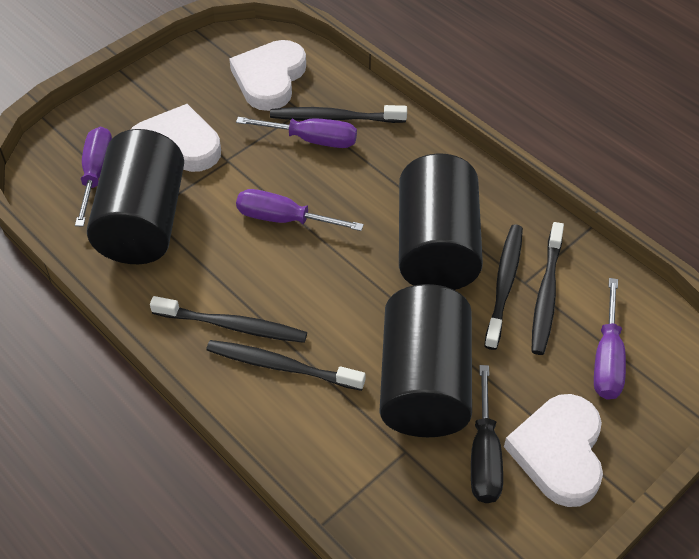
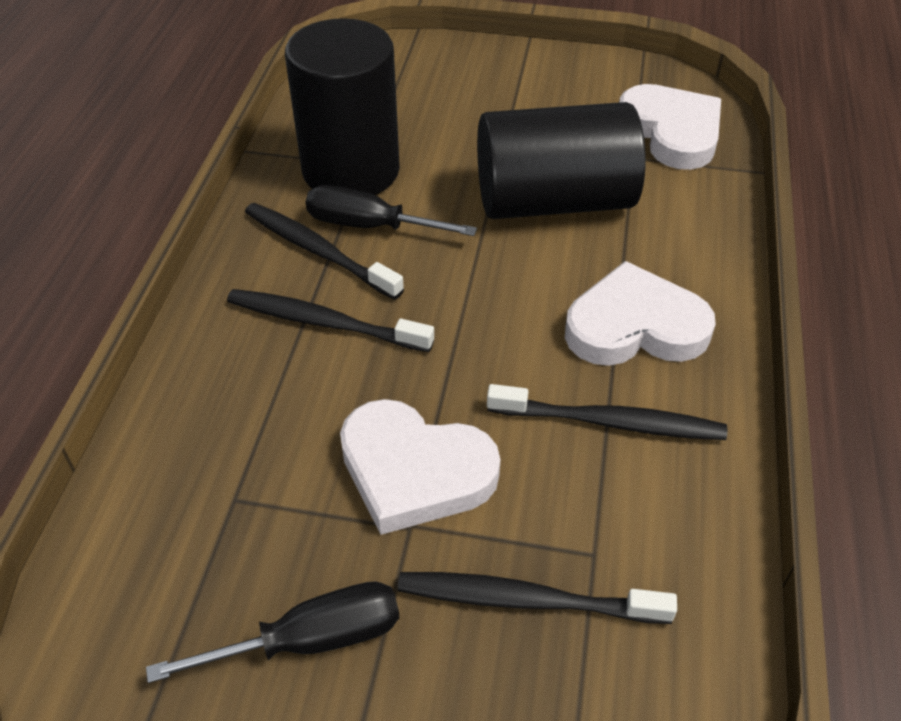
black cylinder: [87,129,184,264] [379,284,472,437] [399,154,483,290] = 3 -> [285,18,400,195] [477,102,646,219] = 2
black screwdriver: [471,365,503,503] = 1 -> [146,582,399,683] [305,185,477,236] = 2
black toothbrush: [150,296,307,343] [206,340,366,391] [270,105,407,123] [484,224,523,350] [531,222,564,355] = 5 -> [227,289,434,352] [245,203,404,300] [397,572,677,624] [487,384,727,440] = 4
purple screwdriver: [75,126,112,226] [236,117,357,148] [236,189,364,231] [594,278,626,400] = 4 -> none = 0

